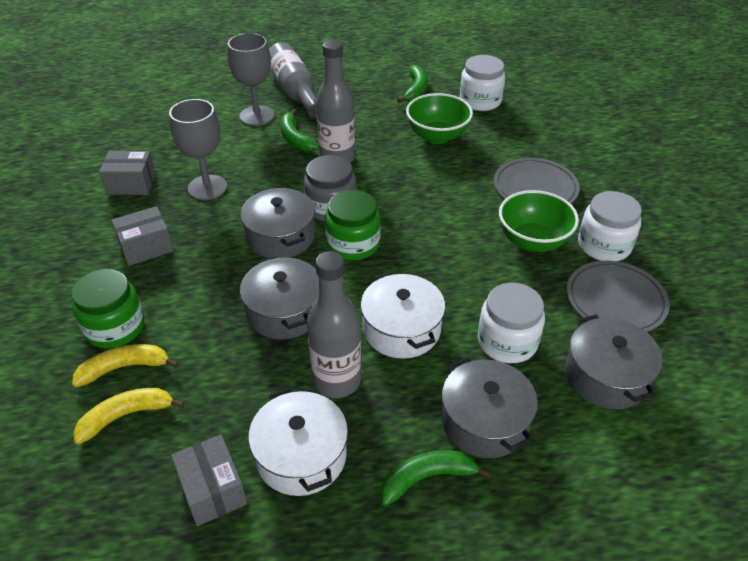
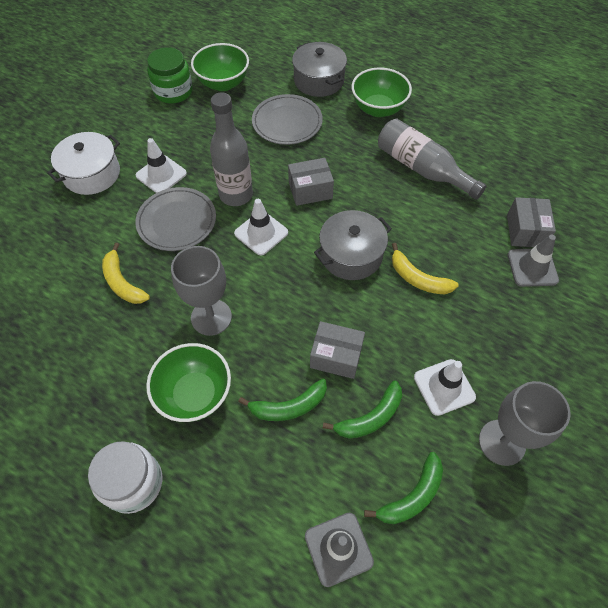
green bowl: [406,93,473,144] [499,190,579,252] = 2 -> [146,343,231,422] [191,43,249,91] [351,68,412,117] = 3
green jar: [71,269,145,348] [325,190,380,260] = 2 -> [147,47,193,104] = 1
grey bottle: [269,42,317,118] [307,251,361,398] [316,40,355,163] = 3 -> [210,93,253,206] [378,118,486,200] = 2
grey jar: [304,155,357,221] = 1 -> none = 0
grey pot: [240,188,315,258] [240,256,319,340] [441,357,538,458] [565,314,663,409] = 4 -> [292,42,347,97] [314,210,392,280] = 2
grey traffic cone: none = 0 -> [305,513,374,587] [508,235,559,287] = 2
white jar: [460,55,505,111] [478,283,545,363] [578,191,642,261] = 3 -> [88,441,162,514] = 1
white pot: [248,387,348,496] [360,272,445,359] = 2 -> [47,132,120,195] = 1
white traffic cone: none = 0 -> [136,138,187,193] [234,199,288,255] [414,359,476,416] = 3

